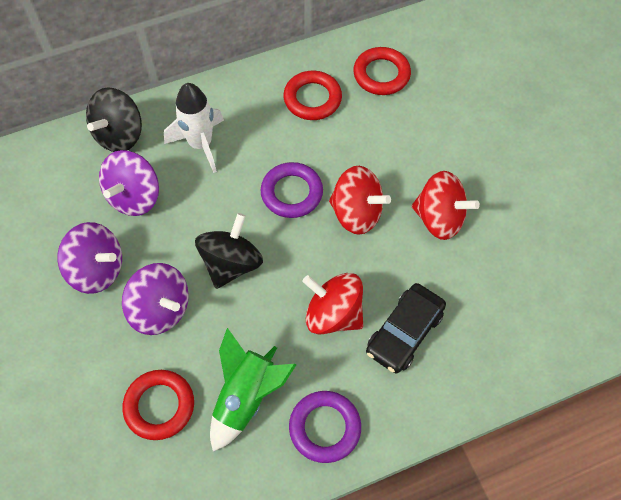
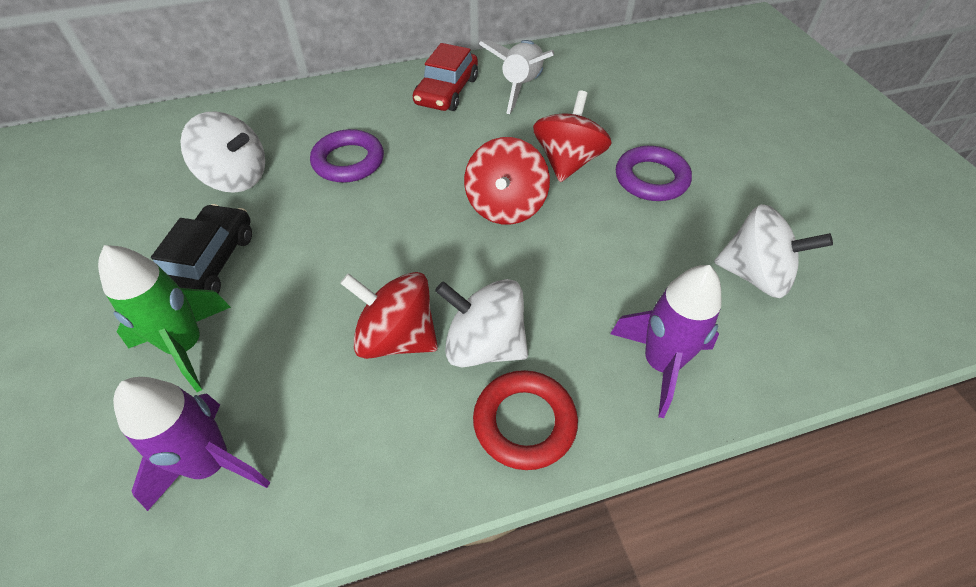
black spinning top: [86,87,142,152] [195,213,263,289] = 2 -> none = 0
purple rocket: none = 0 -> [113,377,270,511] [610,265,722,418] = 2
purple spinning top: [58,222,122,294] [99,150,159,216] [122,263,189,335] = 3 -> none = 0
red car: none = 0 -> [413,43,478,111] = 1
red ring: [122,370,194,440] [283,71,342,120] [353,47,411,95] = 3 -> [473,370,578,470] = 1
white spinning top: none = 0 -> [180,111,265,193] [435,279,528,367] [714,204,833,298] = 3

